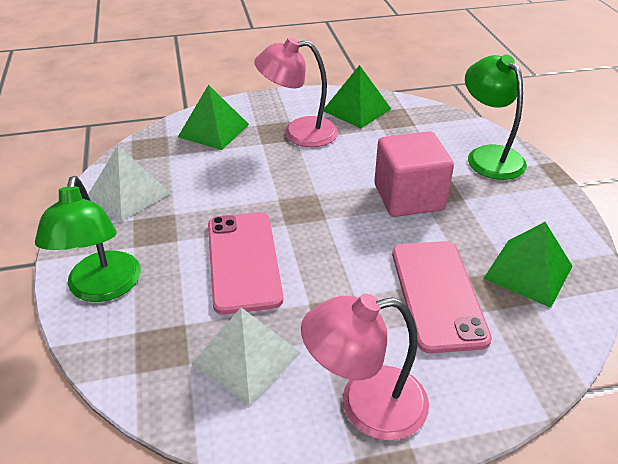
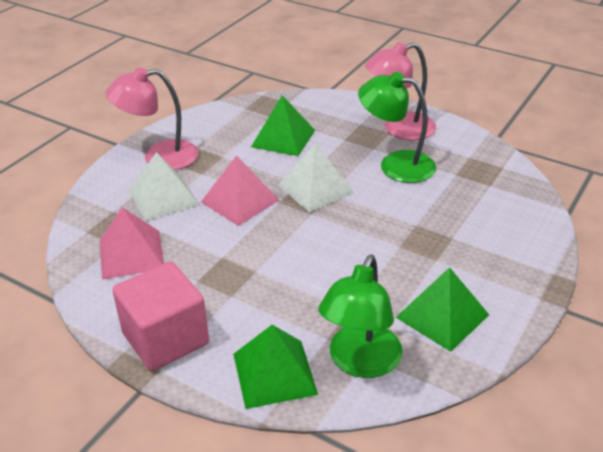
pink phone: [208,212,283,315] [392,241,492,353] = 2 -> none = 0
pink pyramid: none = 0 -> [100,207,164,280] [201,155,279,226] = 2

